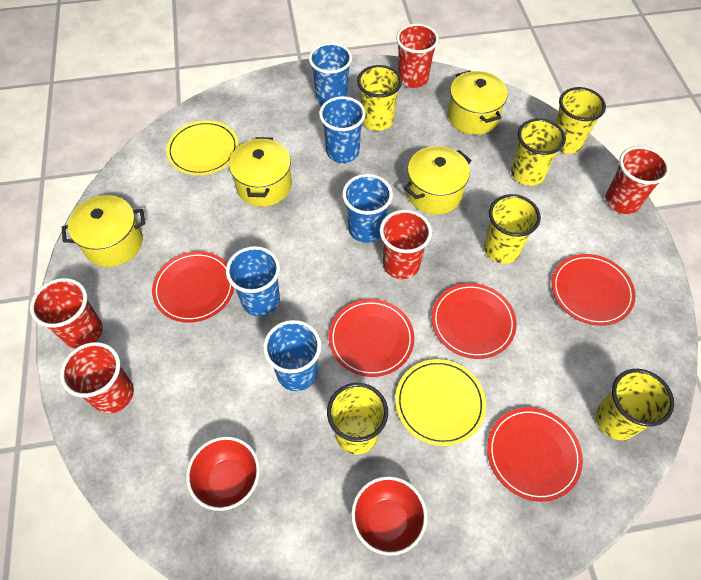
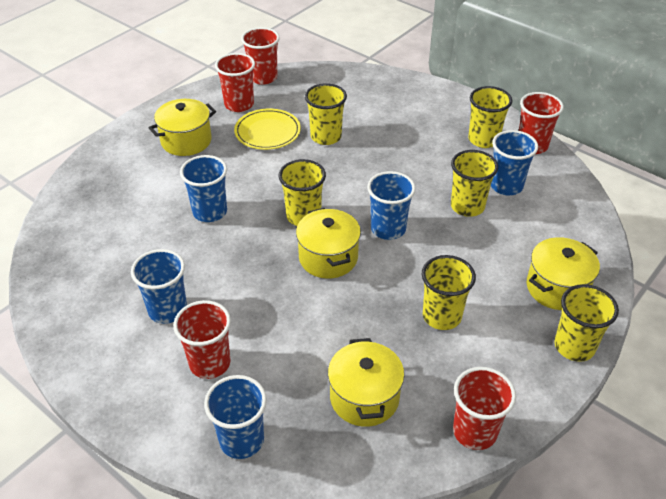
red bowl: [186,436,260,511] [351,476,427,556] = 2 -> none = 0
red plate: [152,251,234,323] [329,299,414,377] [432,283,517,359] [487,407,583,502] [552,254,636,326] = 5 -> none = 0
yellow plate: [166,121,239,175] [395,359,486,446] = 2 -> [234,109,301,150] = 1

